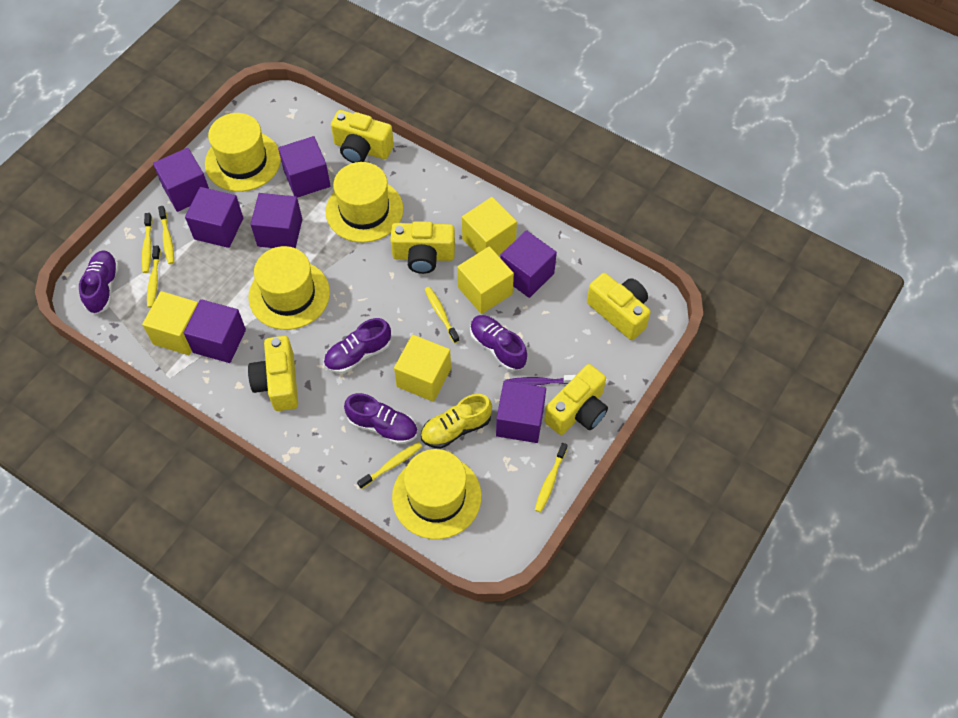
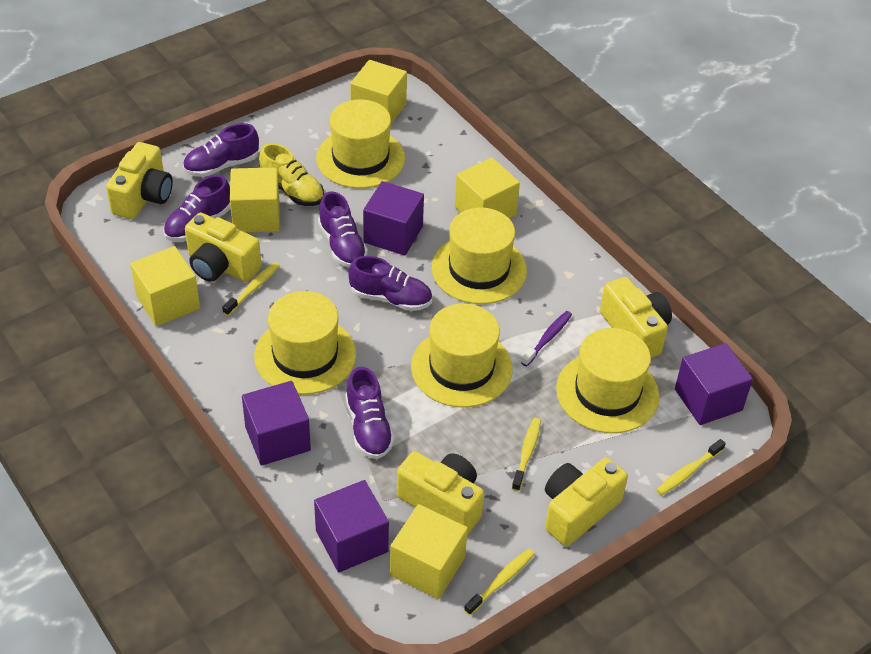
purple cube: [153,148,209,212] [184,299,246,363] [185,187,243,248] [250,193,302,248] [278,136,331,198] [496,381,546,443] [500,230,557,298] = 7 -> [242,381,311,466] [314,480,389,572] [363,181,424,255] [675,343,753,425] = 4
purple shoe: [79,250,119,314] [324,318,391,373] [344,393,418,444] [470,315,527,371] = 4 -> [164,175,231,242] [183,123,259,177] [318,191,368,268] [345,367,394,459] [349,256,432,311] = 5
yellow cube: [142,291,198,355] [394,335,451,402] [457,246,514,314] [462,197,517,255] = 4 -> [130,246,200,326] [230,167,279,233] [350,60,407,124] [390,504,468,599] [455,157,520,218] = 5
yellow hat: [205,113,281,192] [248,246,330,330] [326,162,403,243] [392,449,482,539] = 4 -> [254,291,356,395] [316,100,405,188] [411,303,513,408] [432,208,527,304] [556,328,659,433] = 5
yellow toothbrush: [142,213,152,273] [147,246,161,308] [158,206,174,264] [357,442,422,489] [424,287,460,343] [535,443,568,513] = 6 -> [222,262,280,316] [464,549,535,615] [512,418,541,491] [656,439,726,495] = 4

